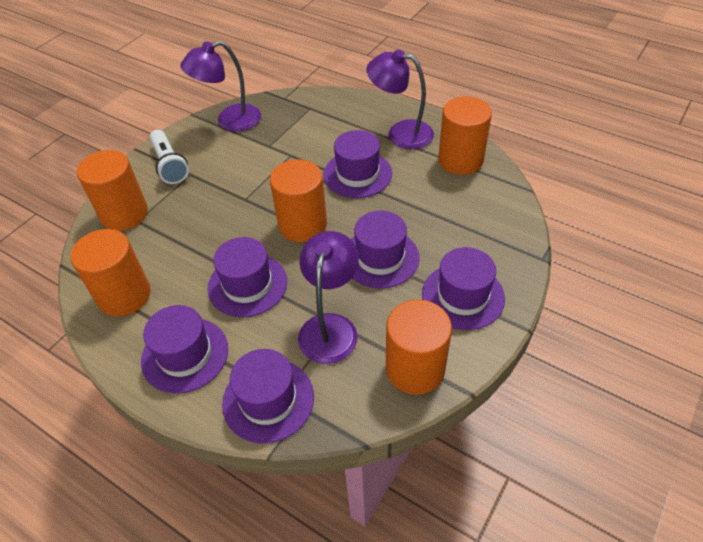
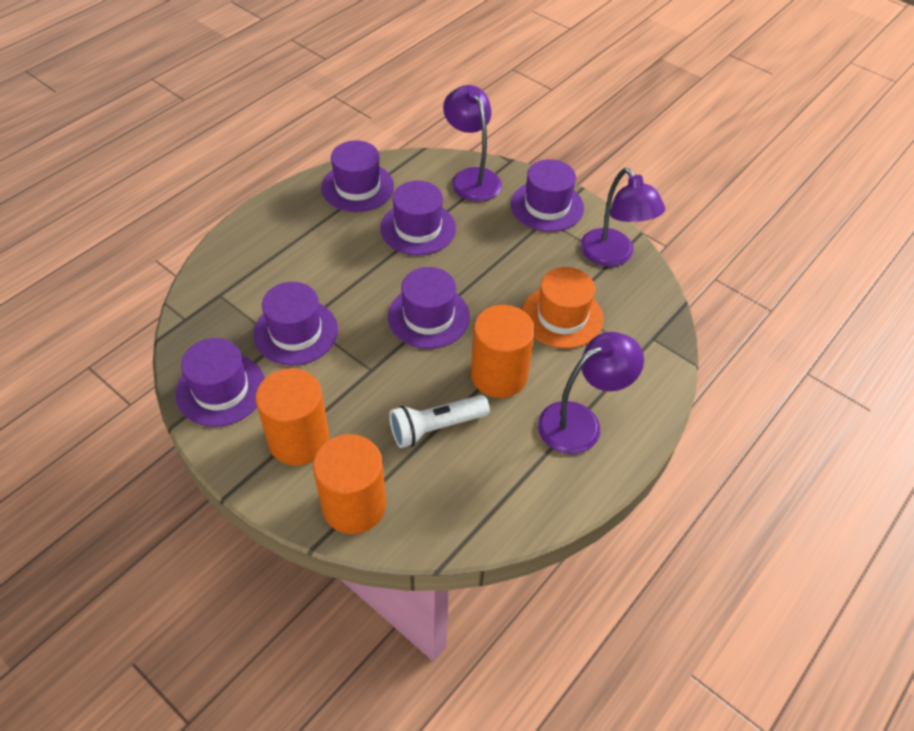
orange cylinder: [71,229,151,317] [77,150,148,231] [270,159,327,242] [386,299,452,395] [438,96,492,175] = 5 -> [256,368,329,466] [313,434,386,534] [471,305,535,398] = 3
orange hat: none = 0 -> [522,267,604,349] = 1

